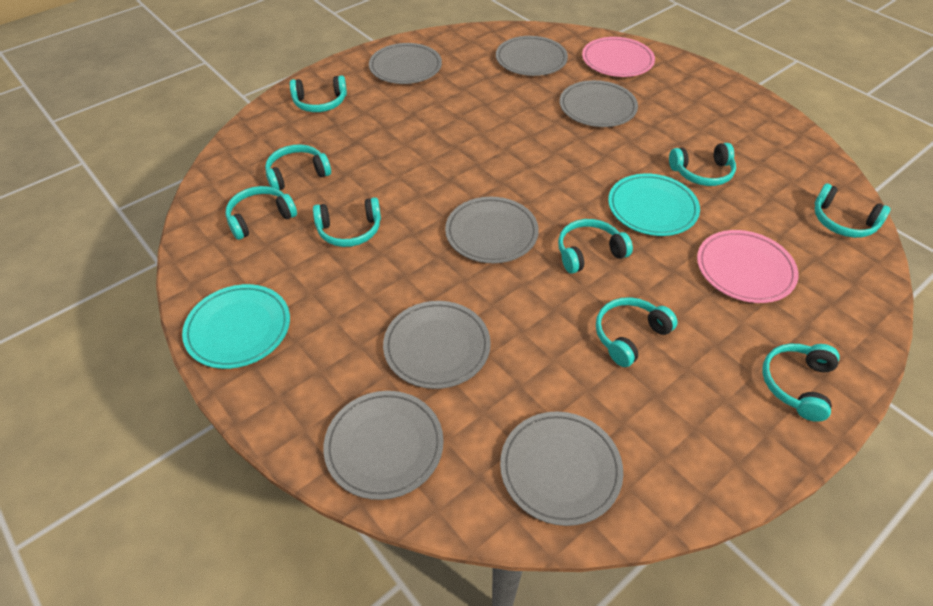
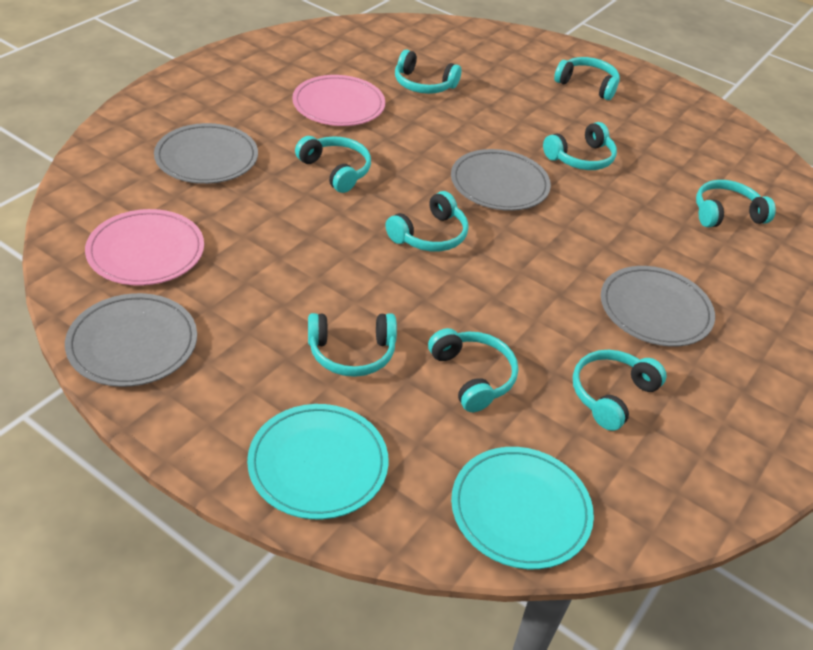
grey plate: [323,391,444,500] [369,43,442,84] [383,301,491,389] [445,197,539,263] [496,36,568,76] [500,412,623,526] [560,80,638,127] = 7 -> [65,293,197,387] [154,123,258,184] [451,149,551,211] [601,266,715,347] = 4

